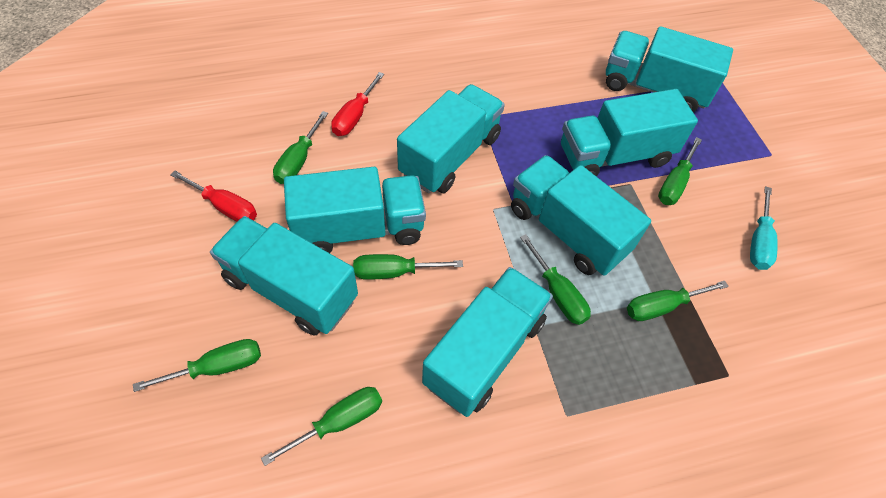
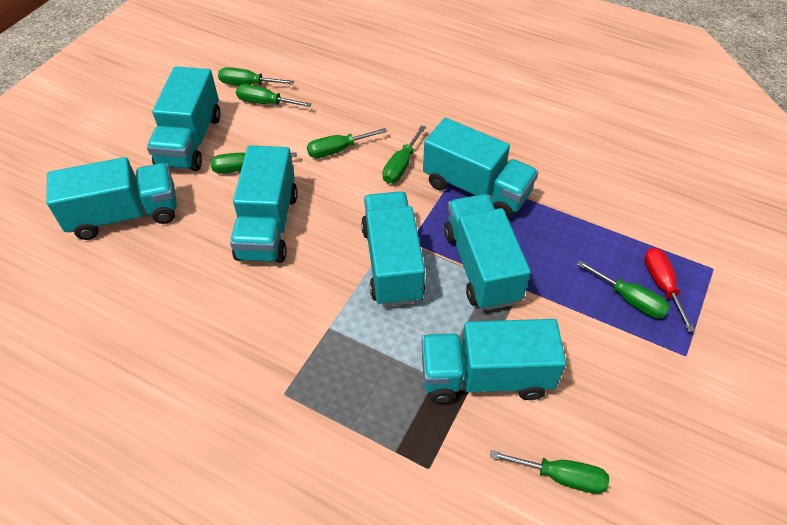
red screwdriver: [170,171,257,222] [331,72,384,136] = 2 -> [644,247,695,332] = 1
turquoise screwdriver: [750,186,778,270] = 1 -> none = 0

